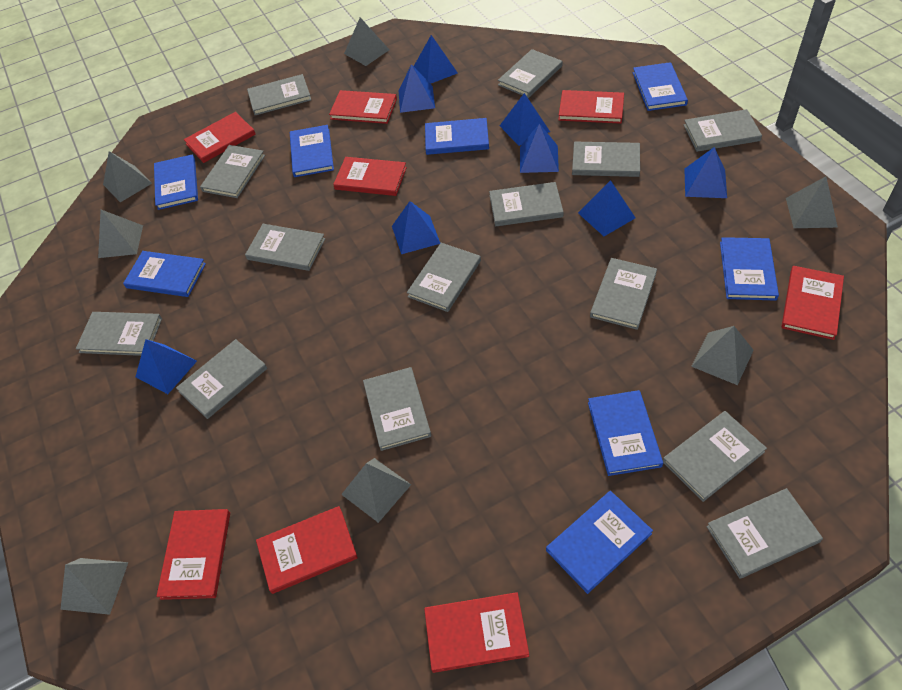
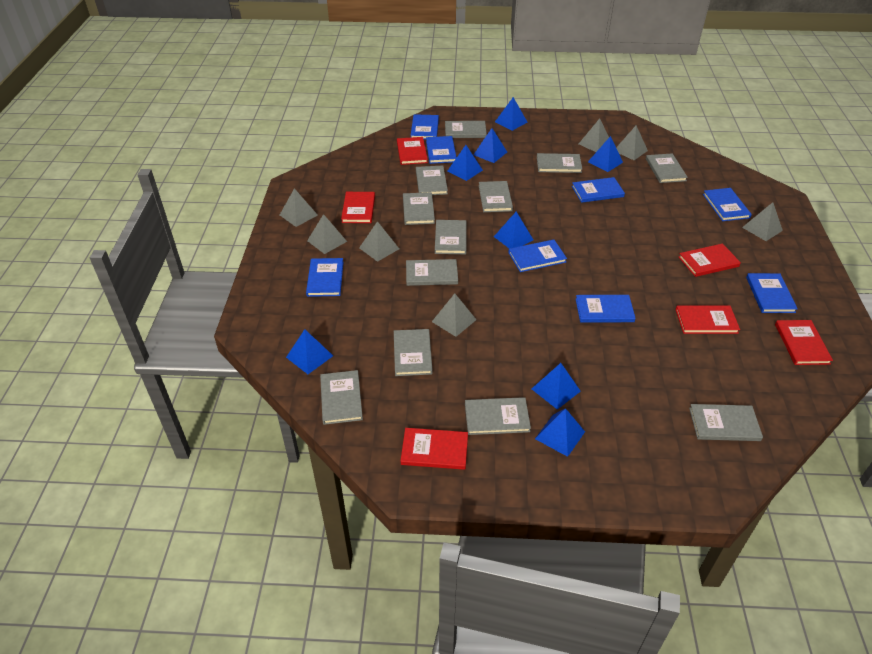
grey book: [76,312,162,356] [176,339,267,419] [200,145,265,198] [245,224,325,271] [247,74,311,115] [363,367,431,451] [407,243,481,312] [489,182,564,226] [498,49,563,98] [572,142,640,177] [590,258,657,330] [663,411,767,502] [684,109,762,152] [706,488,823,579] = 14 -> [320,370,363,425] [394,329,433,376] [403,192,435,225] [406,259,458,286] [416,165,448,195] [435,220,467,254] [445,121,487,138] [465,397,531,435] [479,181,513,212] [537,153,582,173] [646,153,688,183] [689,404,763,441] = 12
red book: [156,509,230,600] [184,112,256,163] [256,506,358,594] [329,90,397,124] [333,157,407,196] [424,592,529,673] [558,90,624,124] [781,266,844,340] = 8 -> [341,192,375,223] [397,137,428,165] [400,428,468,470] [675,305,740,334] [679,244,741,277] [775,320,833,365] = 6

